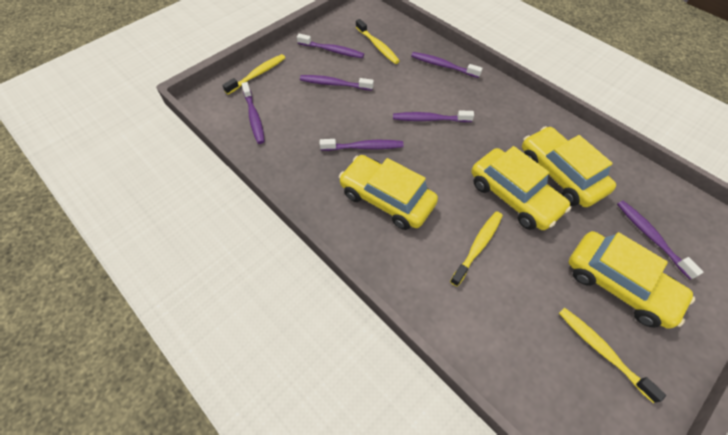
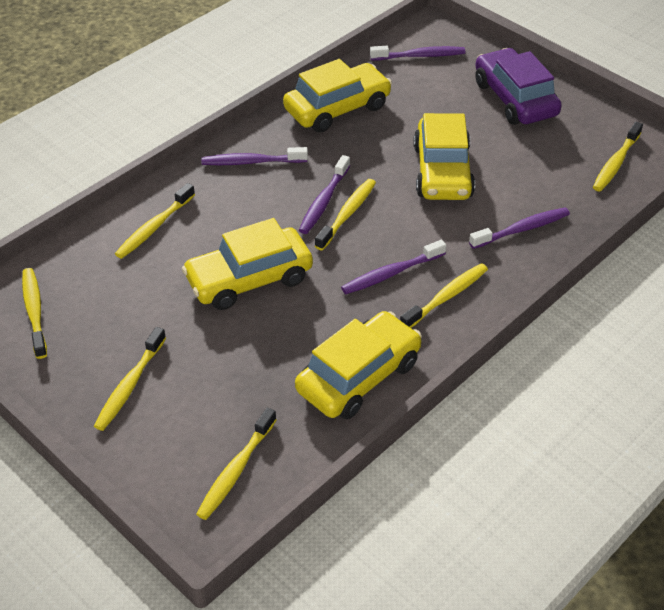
purple car: none = 0 -> [475,48,562,125] = 1
purple toothbrush: [242,82,265,144] [297,34,364,58] [300,75,374,91] [320,139,404,151] [393,111,474,122] [411,52,483,78] [617,201,703,279] = 7 -> [201,147,308,165] [299,155,350,234] [341,240,446,294] [370,46,465,60] [469,208,570,249] = 5
yellow toothbrush: [222,54,286,95] [356,19,400,64] [450,211,503,287] [559,308,666,403] = 4 -> [22,268,47,359] [94,327,166,431] [115,183,195,259] [196,408,277,520] [315,179,376,251] [400,263,488,328] [593,122,643,192] = 7

